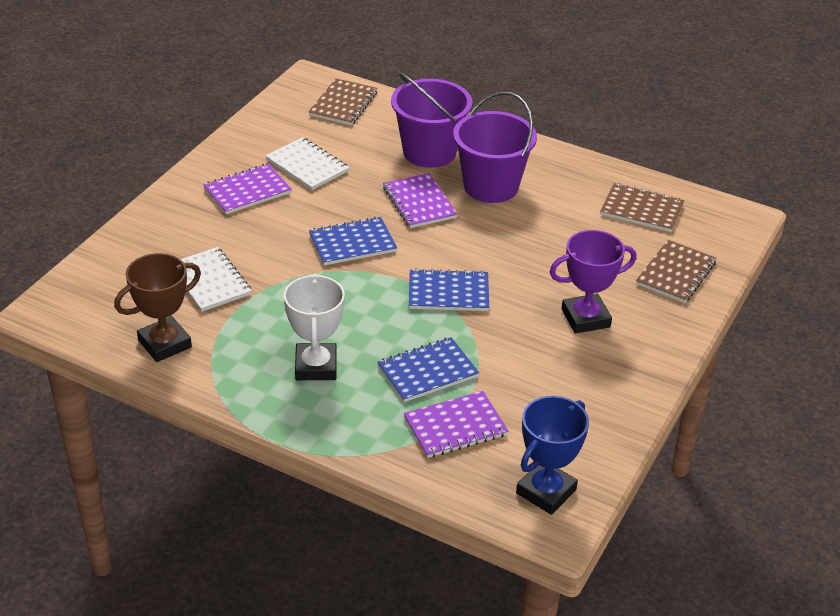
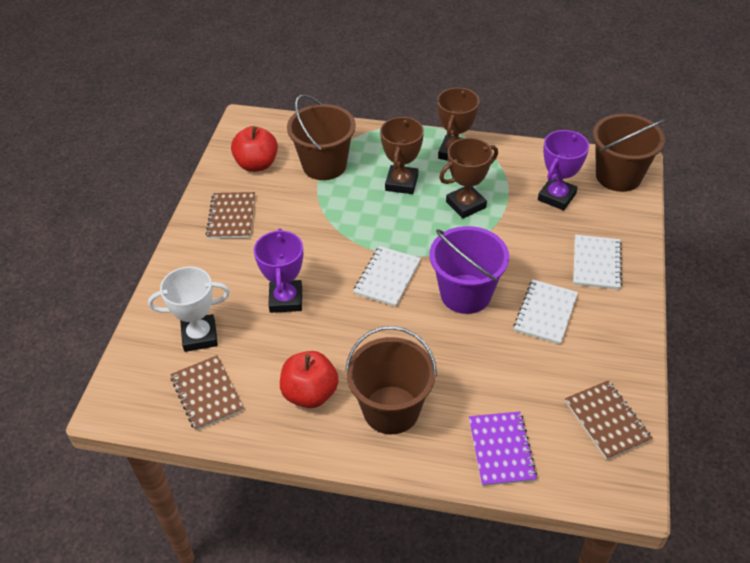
blue notebook: [309,217,397,265] [377,337,479,402] [409,269,489,311] = 3 -> none = 0
blue trophy: [516,396,589,515] = 1 -> none = 0
brown bucket: none = 0 -> [287,94,356,180] [345,326,437,434] [593,114,665,192] = 3
brown trophy: [114,253,201,362] = 1 -> [380,116,424,194] [437,88,479,161] [439,138,498,219] = 3
purple bucket: [391,72,472,168] [453,92,537,203] = 2 -> [430,226,509,314] = 1
purple notebook: [203,164,292,215] [383,173,458,228] [404,391,509,458] = 3 -> [469,411,537,486] = 1
purple trophy: [550,230,637,334] = 1 -> [254,228,303,313] [538,130,589,211] = 2
red apple: none = 0 -> [231,126,278,172] [280,351,339,408] = 2
white notebook: [181,247,252,312] [265,137,349,190] = 2 -> [353,246,421,307] [513,280,578,344] [573,235,622,290] = 3

